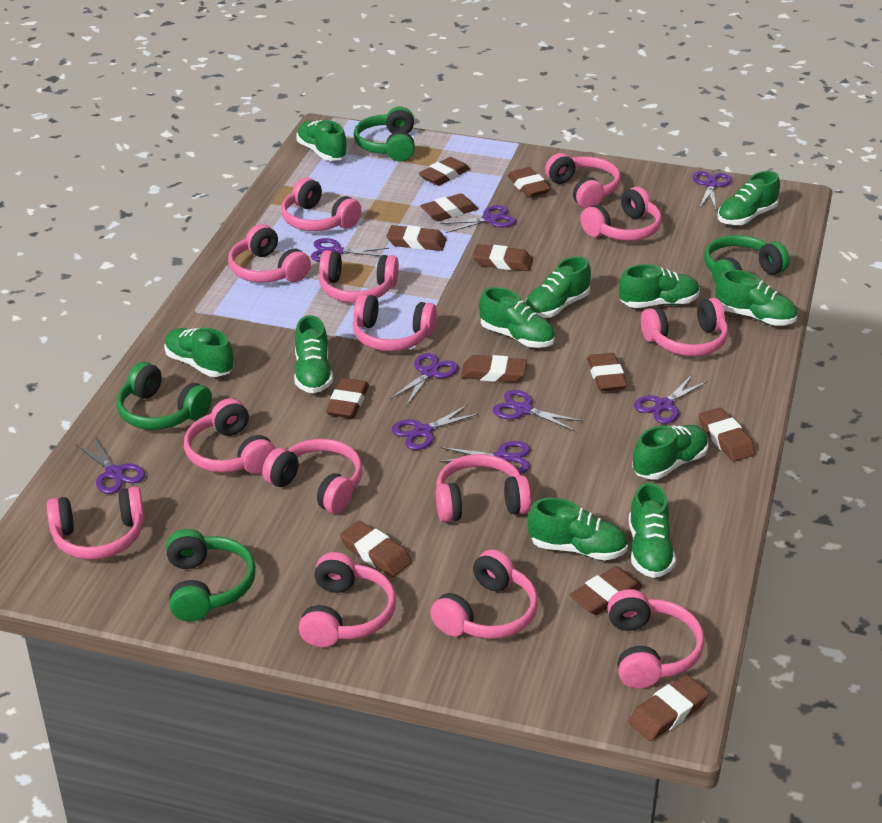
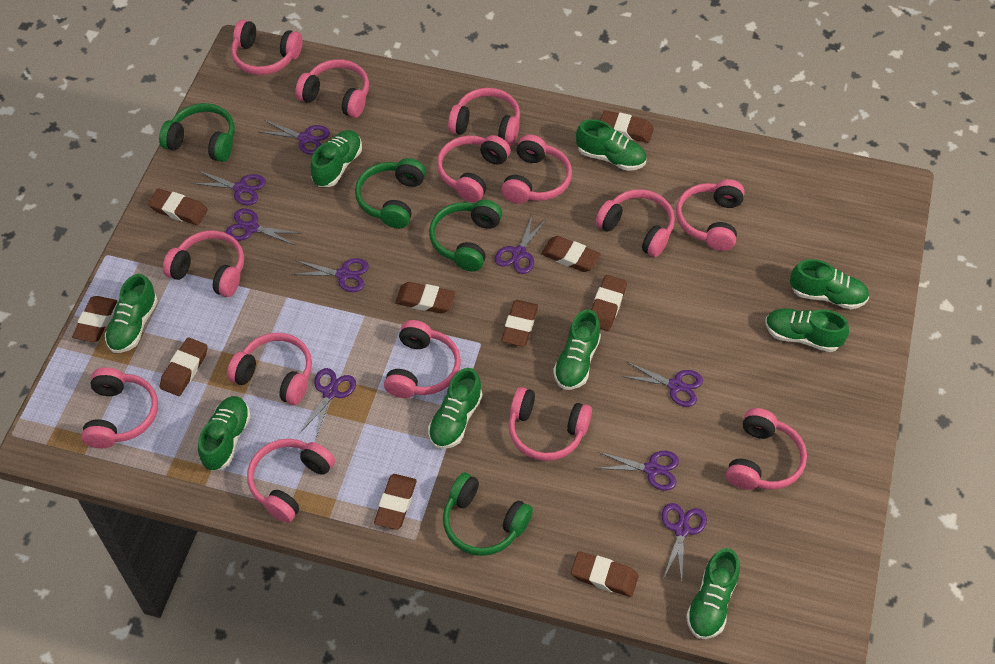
brown eraser: [326,378,369,418] [340,521,412,577] [387,225,447,251] [419,157,470,186] [420,193,478,221] [461,355,527,382] [472,244,533,271] [508,167,551,197] [570,566,643,615] [587,353,627,391] [628,675,709,741] [699,407,755,462] = 12 -> [72,296,117,342] [148,189,208,225] [160,337,208,396] [374,474,417,530] [395,282,455,314] [501,300,538,347] [541,236,601,272] [571,551,639,597] [591,275,627,331] [600,110,654,143] = 10
green shoe: [164,328,234,377] [294,315,333,393] [296,120,347,161] [479,287,555,348] [525,256,591,318] [528,498,628,560] [619,264,700,308] [629,482,676,578] [632,425,708,480] [716,270,797,326] [718,171,780,225] = 11 -> [105,274,158,353] [198,396,251,471] [310,130,362,187] [428,368,482,449] [553,309,601,390] [576,119,646,171] [686,548,740,639] [765,308,849,352] [790,259,869,309] = 9

